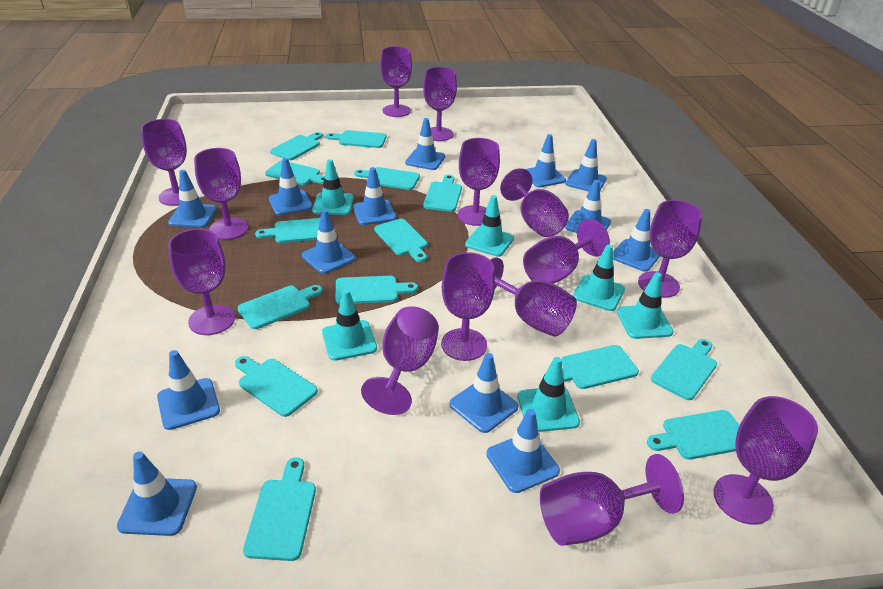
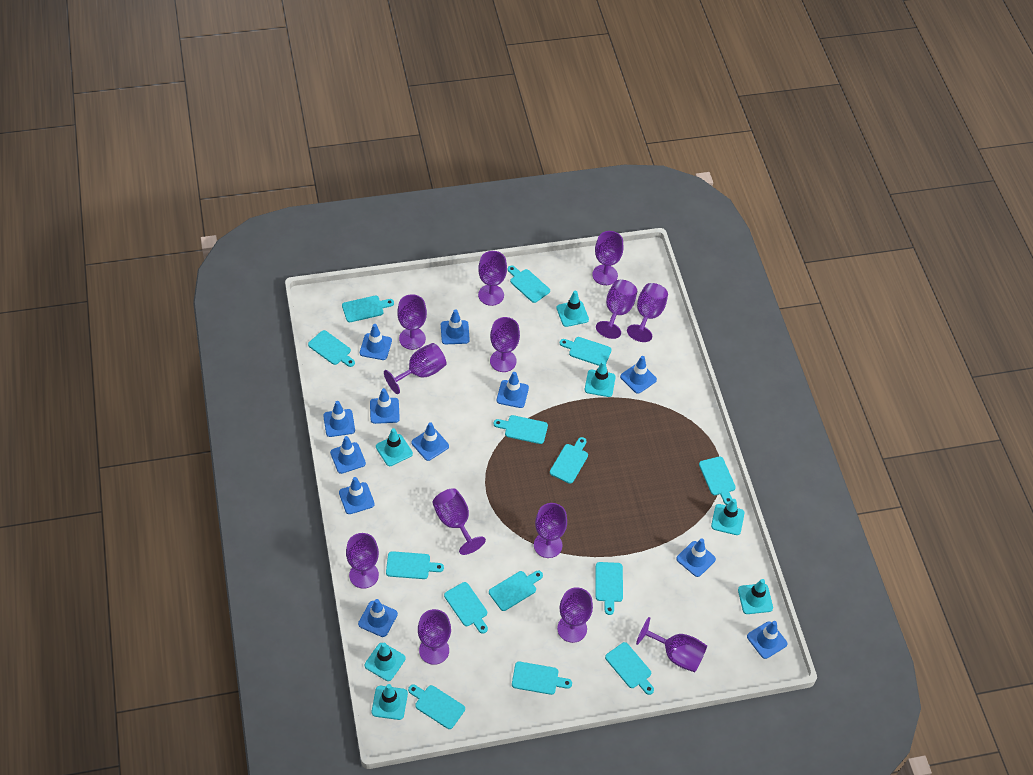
blue traffic cone: [117,452,197,536] [157,350,220,430] [168,170,217,228] [269,158,313,215] [302,209,356,274] [353,167,396,225] [405,118,445,170] [449,353,519,433] [486,409,560,493] [526,134,566,187] [565,180,611,233] [566,139,607,192] [613,209,660,272] = 13 -> [323,401,355,437] [330,436,366,474] [339,477,375,514] [358,599,398,637] [360,324,392,360] [370,388,400,424] [411,422,449,461] [441,309,470,344] [497,372,529,408] [620,356,657,394] [676,538,716,577] [747,621,787,659] = 12
purple goblet: [141,119,187,206] [168,229,235,335] [194,148,248,240] [361,306,439,415] [380,46,412,117] [423,67,457,141] [441,252,495,361] [457,138,500,226] [490,257,577,337] [500,168,569,237] [523,219,610,284] [540,454,684,546] [638,200,703,298] [713,396,818,525] = 14 -> [346,533,379,589] [384,343,446,394] [397,294,427,350] [418,609,451,665] [433,488,486,555] [478,251,507,306] [490,317,520,372] [534,503,567,558] [557,587,593,643] [592,231,624,285] [596,280,637,339] [627,283,668,342] [636,617,707,672] = 13
turquoise traffic cone: [312,159,354,215] [322,289,377,361] [465,195,514,257] [517,357,580,432] [573,244,625,311] [616,272,674,339] = 6 -> [365,643,405,681] [372,684,408,720] [376,428,413,466] [557,291,589,327] [585,361,616,397] [711,499,744,535] [738,579,773,614] = 7

